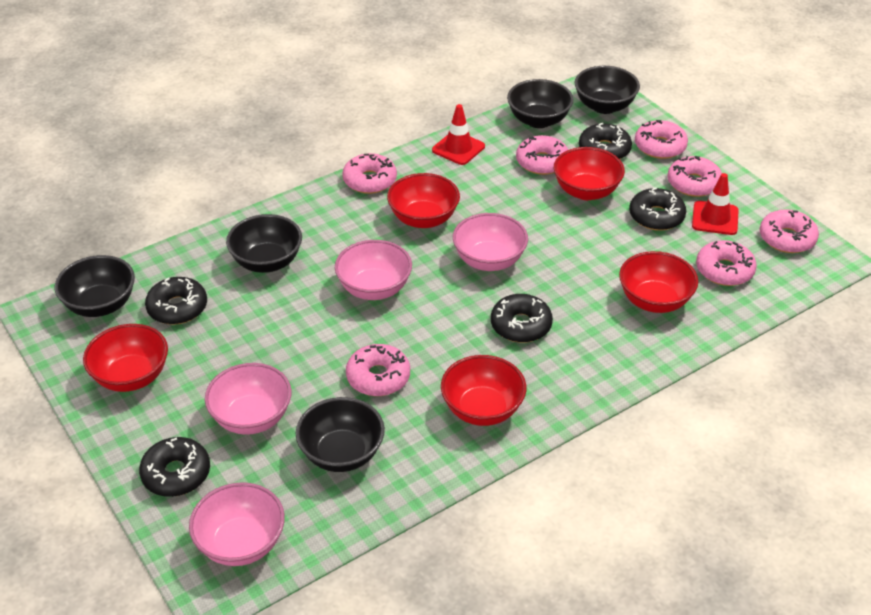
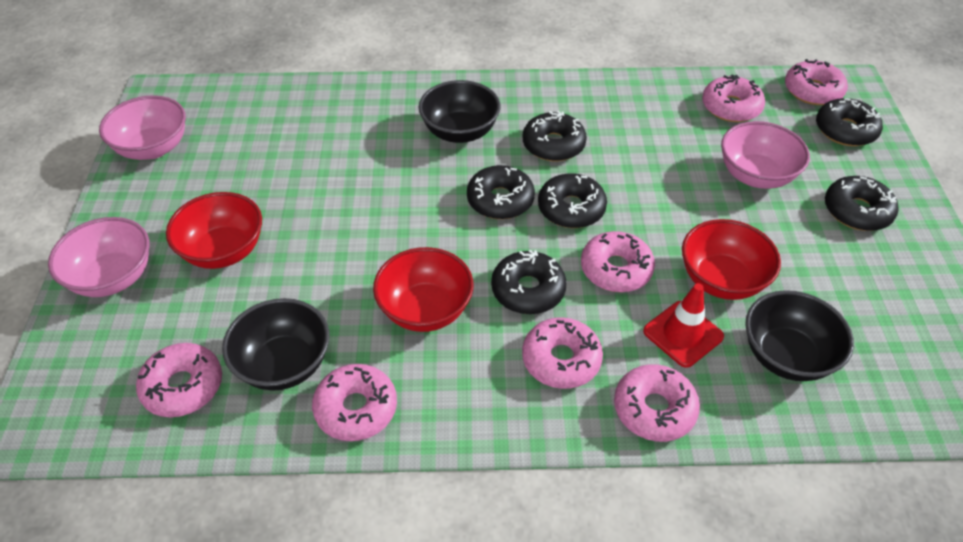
black bowl: [55,255,135,317] [226,214,302,273] [296,397,385,472] [507,79,573,128] [575,66,640,114] = 5 -> [222,298,330,390] [418,80,501,143] [745,290,854,381] = 3
black donut: [139,437,210,497] [145,277,207,325] [491,294,553,343] [579,123,632,159] [629,188,686,231] = 5 -> [467,165,535,219] [491,250,567,314] [523,111,587,161] [538,173,607,228] [816,98,883,146] [825,176,898,231] = 6
pink bowl: [189,482,285,566] [205,363,292,435] [335,240,412,300] [453,213,528,271] = 4 -> [48,217,149,297] [99,95,186,160] [721,121,810,189] = 3
red bowl: [83,324,168,392] [387,173,460,228] [441,355,527,426] [554,147,625,200] [619,251,698,313] = 5 -> [166,192,262,269] [373,247,474,332] [682,219,781,300] = 3
red traffic cone: [432,104,485,165] [692,173,739,235] = 2 -> [643,283,724,368] = 1

